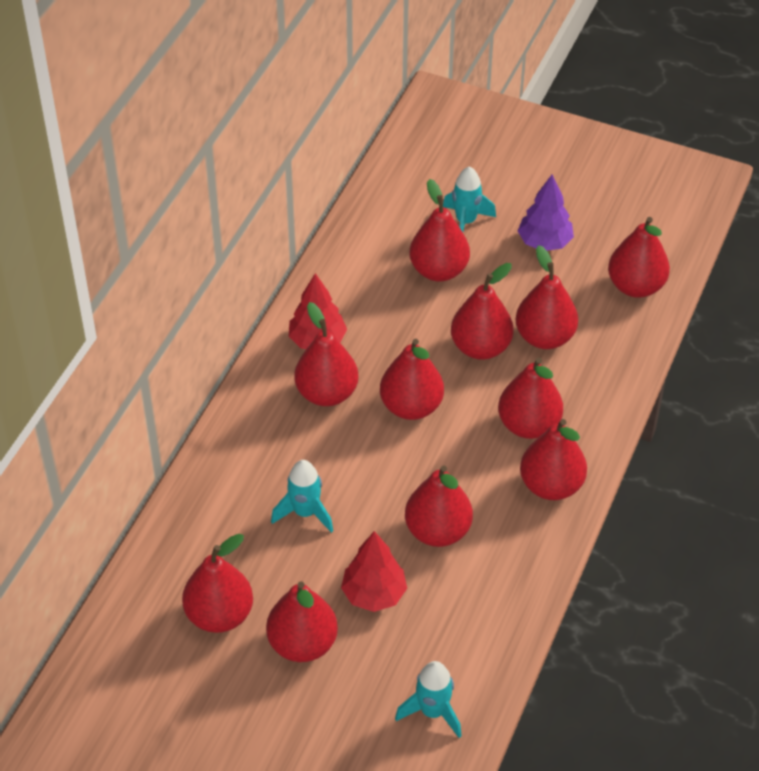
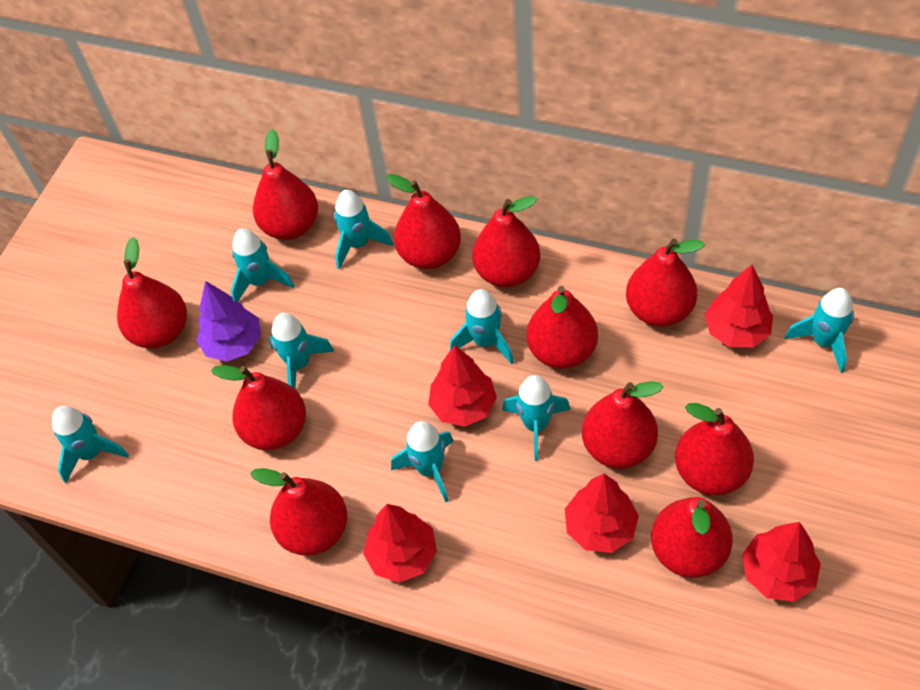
red tree: [289,273,347,349] [341,531,407,612] = 2 -> [363,504,437,583] [428,345,497,427] [565,473,639,553] [705,265,773,347] [742,522,821,602] = 5
turquoise rocket: [271,460,333,533] [395,661,462,738] [443,167,496,232] = 3 -> [52,406,129,483] [231,228,294,302] [269,313,335,389] [334,190,393,270] [391,421,454,503] [450,289,514,364] [502,375,570,461] [785,288,854,373] = 8

